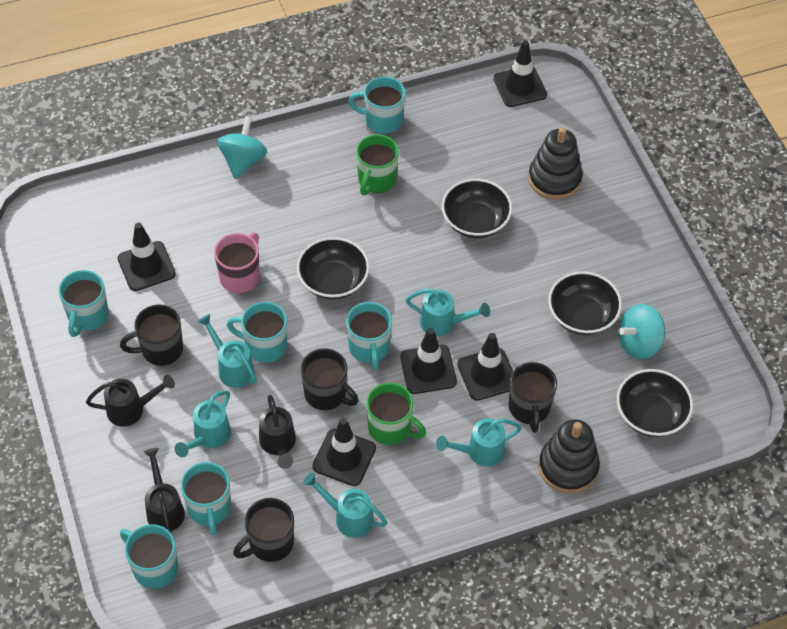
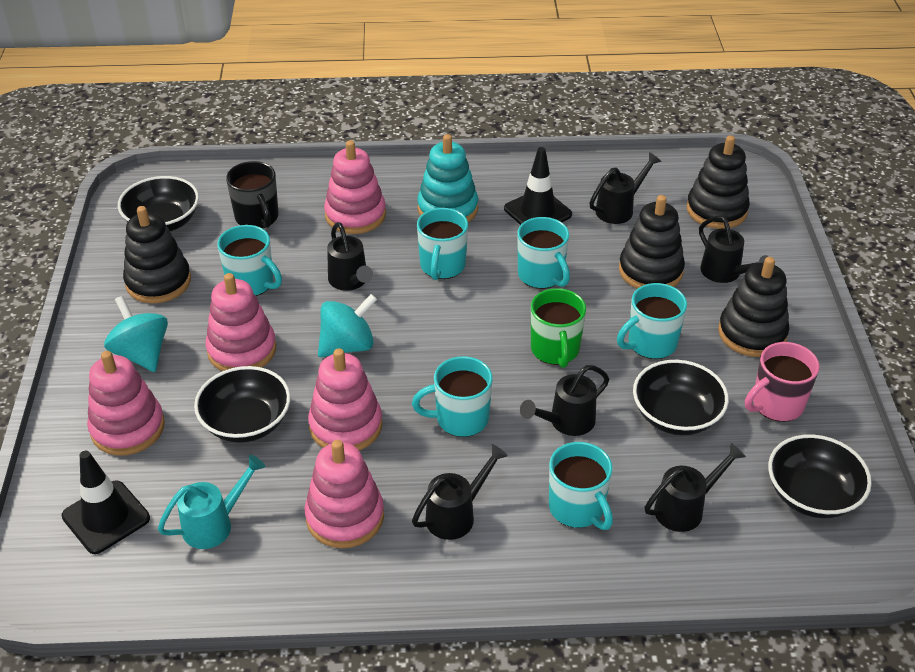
black mug: [120,305,183,366] [233,498,294,562] [301,348,358,410] [509,362,557,433] = 4 -> [226,161,279,229] = 1
black stacking toy: [528,127,583,200] [539,419,600,494] = 2 -> [123,206,191,303] [619,195,685,289] [686,135,750,229] [718,257,789,357] = 4
black traffic cone: [118,223,176,291] [312,418,376,486] [400,328,457,394] [457,333,513,401] [493,40,547,107] = 5 -> [62,451,150,554] [504,147,572,225] = 2
black watering can: [86,375,175,427] [144,448,185,534] [259,395,296,469] = 3 -> [327,222,373,291] [412,444,508,540] [520,365,609,436] [589,152,662,224] [645,443,746,532] [699,215,769,283] = 6
green mug: [356,134,399,195] [366,383,426,445] = 2 -> [531,288,586,368] = 1
pink stacking toy: none = 0 -> [87,351,165,456] [205,273,276,371] [305,440,384,548] [308,348,382,450] [324,140,386,234] = 5
turquoise stacking toy: none = 0 -> [417,134,478,222] = 1
turquoise watering can: [175,390,231,457] [198,314,257,388] [303,472,387,538] [406,288,490,336] [436,418,522,467] = 5 -> [158,455,265,549] = 1

